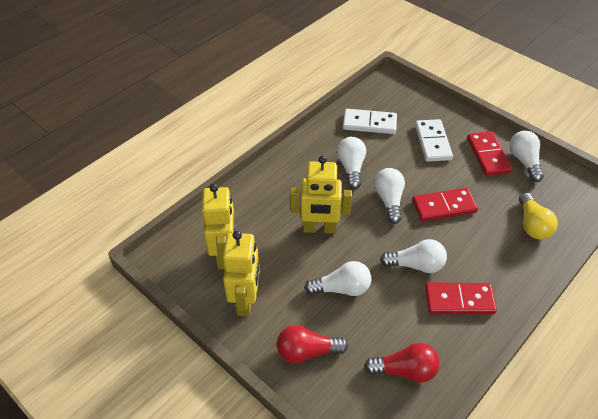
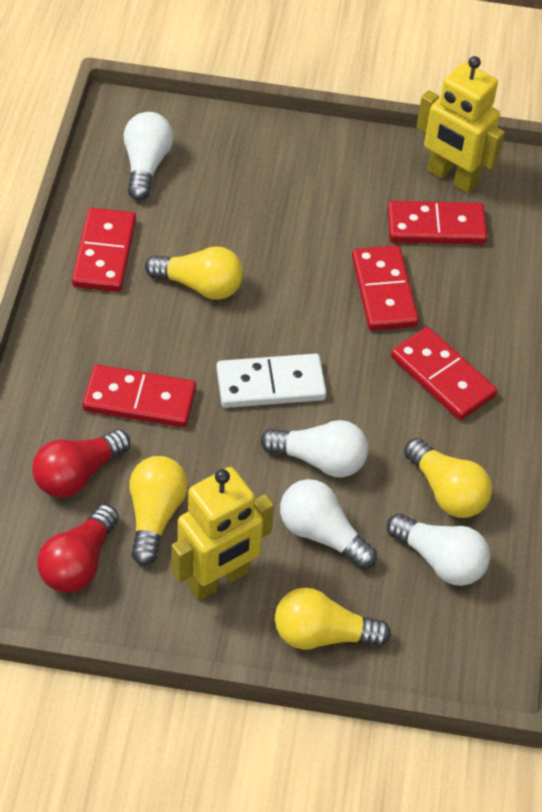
red domino: [412,188,478,221] [425,282,497,315] [467,131,512,176] = 3 -> [72,208,136,292] [82,365,196,427] [352,245,419,331] [387,201,487,245] [391,327,497,420] = 5
white domino: [343,109,397,134] [415,119,453,162] = 2 -> [216,354,327,408] = 1
white light bulb: [304,261,372,296] [337,137,366,189] [374,168,405,224] [380,239,447,273] [510,131,544,182] = 5 -> [124,112,174,201] [260,420,369,478] [280,479,377,569] [387,513,490,586] = 4
yellow light bulb: [519,193,558,239] = 1 -> [129,456,188,565] [145,246,243,300] [275,588,391,650] [404,438,492,518] = 4
yellow robot: [202,183,236,269] [223,231,260,316] [290,156,352,234] = 3 -> [171,467,274,600] [417,56,505,194] = 2

